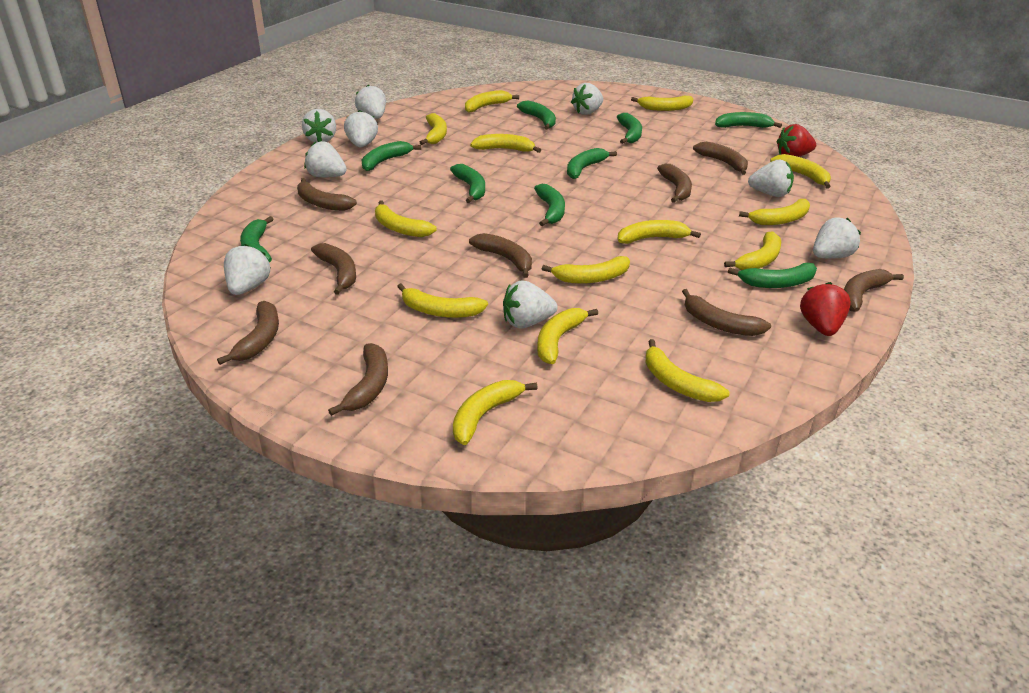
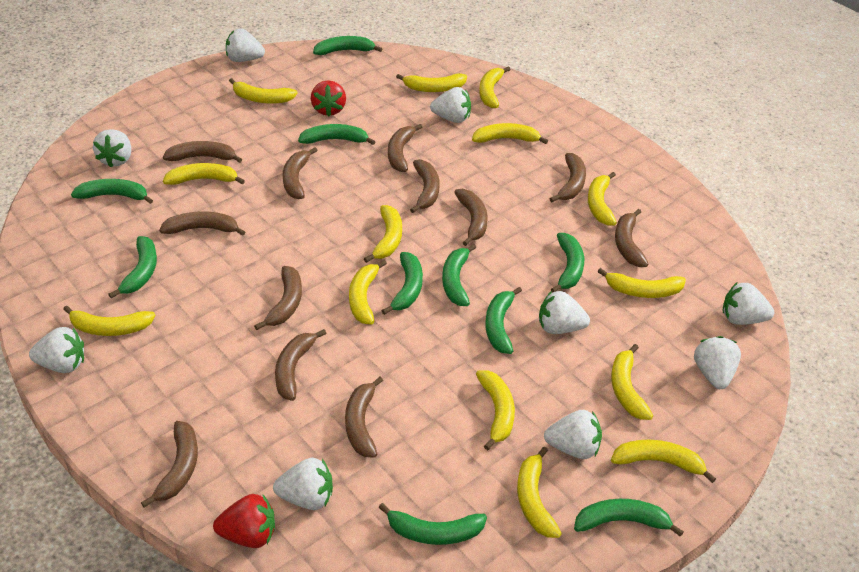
brown banana: [217,301,279,365] [297,178,357,211] [311,243,356,295] [328,343,388,416] [469,233,532,278] [657,164,692,203] [682,289,771,336] [693,142,748,175] [844,269,904,312] = 9 -> [141,421,198,508] [159,211,245,236] [163,141,242,163] [254,266,302,330] [275,329,327,401] [283,147,318,199] [345,377,383,458] [388,124,422,172] [410,159,439,213] [454,189,487,246] [550,153,586,202] [615,209,648,267] = 12
green banana: [240,216,273,262] [362,141,421,171] [450,164,485,203] [517,100,556,130] [534,184,565,226] [567,148,617,179] [617,113,642,144] [715,112,782,128] [728,263,817,288] = 9 -> [71,179,153,204] [108,236,157,298] [298,124,375,145] [313,36,382,55] [378,503,487,545] [382,252,423,315] [442,244,476,306] [485,287,522,354] [551,233,584,293] [574,499,684,537] = 10

